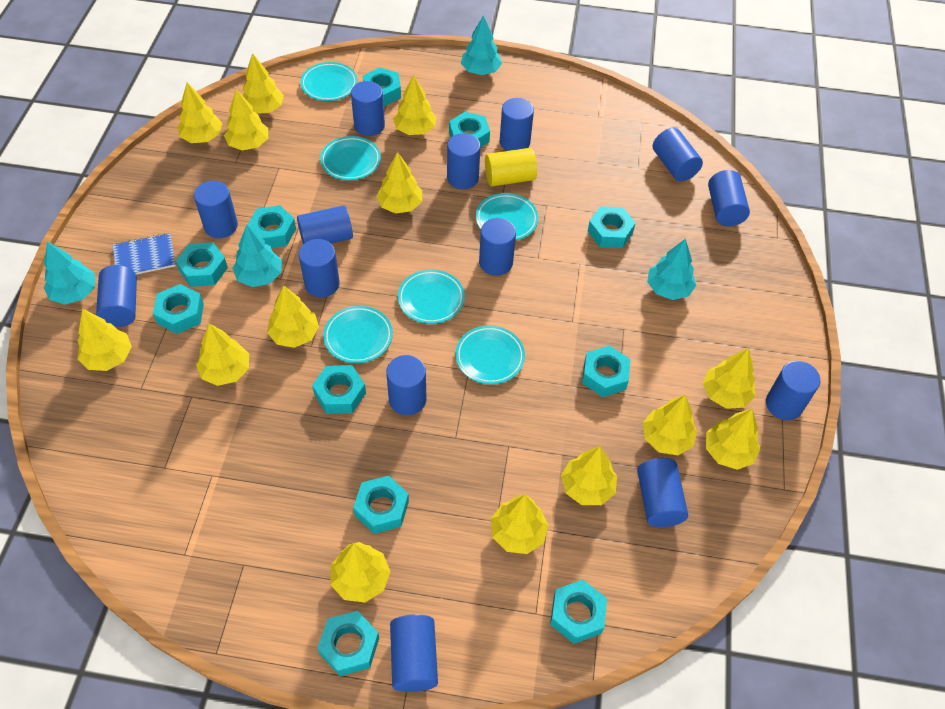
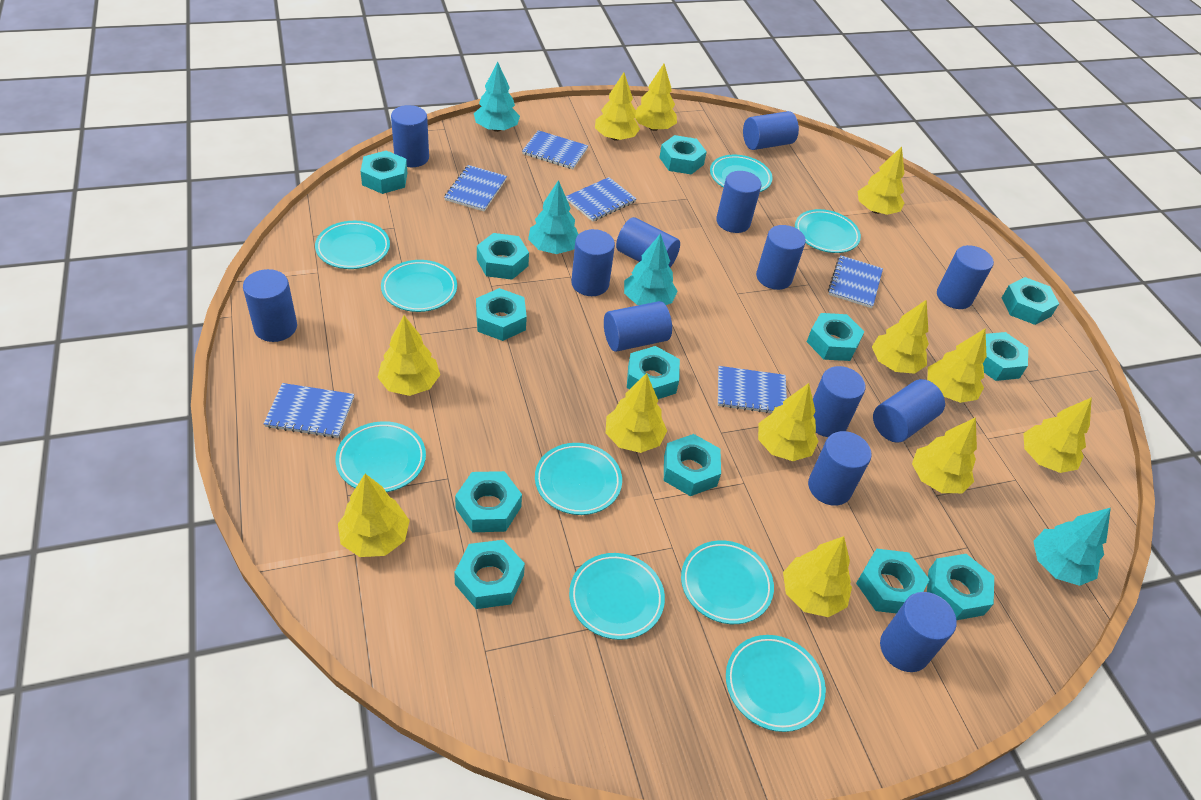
blue cylinder: [96,265,137,327] [194,181,238,238] [297,205,353,244] [299,239,340,298] [351,81,385,136] [386,355,427,415] [390,614,438,692] [447,133,481,189] [479,218,516,276] [500,98,534,151] [637,458,688,527] [653,128,703,181] [708,170,750,226] [766,361,820,420] = 14 -> [243,269,297,342] [391,105,429,167] [571,229,615,296] [604,301,672,352] [616,217,680,267] [716,171,761,233] [743,111,799,150] [756,225,806,290] [808,431,872,506] [813,366,866,437] [873,379,945,443] [880,592,957,672] [937,245,994,309] = 13
blue notebook: [112,233,176,275] = 1 -> [264,383,354,438] [444,165,507,212] [522,130,588,169] [566,177,637,222] [718,366,787,413] [828,255,883,308] = 6
turquoise nut: [153,284,204,334] [176,242,228,287] [248,205,296,248] [312,365,366,414] [317,611,379,676] [353,476,409,534] [363,67,401,106] [449,112,490,148] [550,580,607,644] [582,345,631,397] [588,206,636,248] = 11 -> [360,150,407,194] [454,540,525,609] [455,471,522,532] [476,288,527,341] [477,233,529,280] [627,346,680,399] [659,135,707,175] [664,434,721,496] [807,313,864,361] [856,548,930,614] [927,554,994,620] [983,332,1028,381] [1002,277,1059,325] = 13
turquoise plate: [300,62,358,101] [320,136,381,180] [323,306,393,363] [398,270,465,324] [456,326,525,384] [476,193,538,240] = 6 -> [315,221,390,269] [335,421,426,492] [381,260,457,312] [535,443,622,515] [569,553,665,640] [681,541,774,624] [710,155,773,192] [726,635,826,732] [795,209,861,253] = 9
yellow cylinder: [485,148,537,186] = 1 -> none = 0
yellow tree: [77,309,132,371] [177,83,223,143] [196,323,249,386] [224,89,268,150] [242,53,284,114] [267,285,319,348] [330,542,390,602] [376,152,422,214] [393,75,436,135] [491,494,549,554] [561,446,617,505] [643,395,697,455] [703,348,756,409] [706,409,760,470] = 14 -> [338,474,410,557] [377,315,440,396] [595,73,640,141] [606,373,667,453] [635,64,677,131] [758,383,819,461] [783,536,852,617] [857,147,904,215] [872,300,929,374] [912,417,977,493] [928,329,987,403] [1023,397,1092,473] = 12

